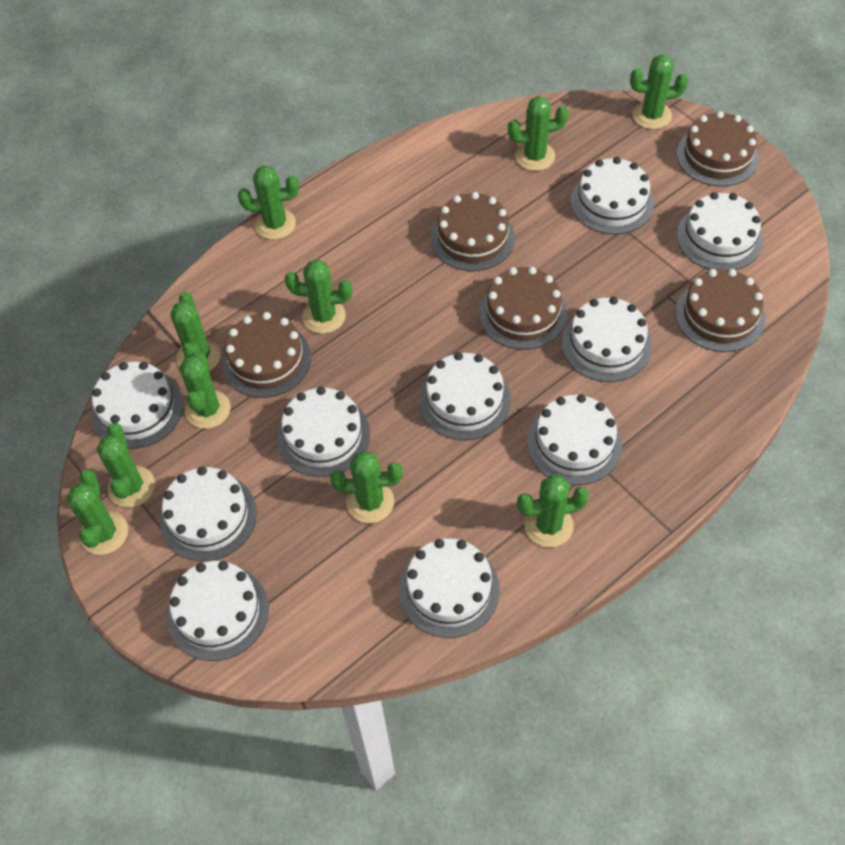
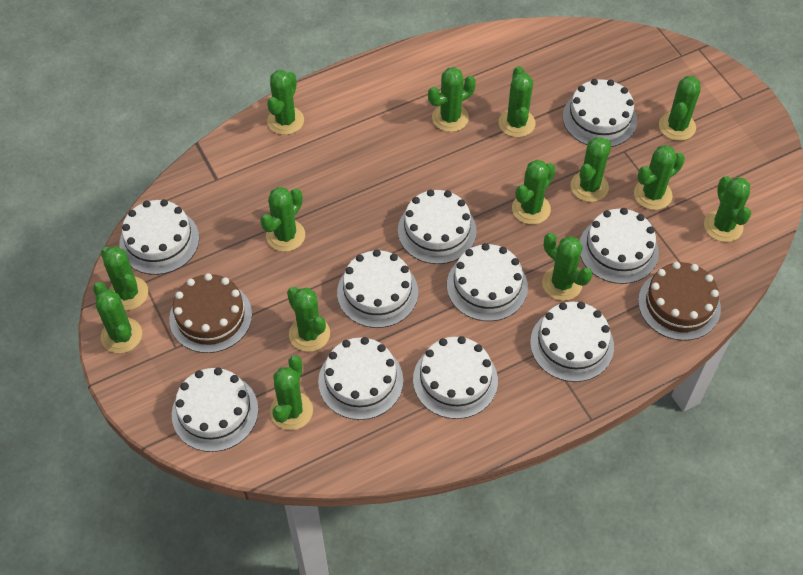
brown cake: [222,312,311,398] [431,192,515,271] [479,267,567,350] [676,269,765,352] [677,111,759,187] = 5 -> [169,273,252,353] [638,262,721,341] = 2
green cactus: [67,470,128,555] [97,423,155,507] [170,292,221,371] [179,352,231,429] [238,165,299,240] [285,259,352,334] [330,450,403,523] [508,96,569,171] [517,475,589,548] [630,54,688,129] = 10 -> [93,282,142,353] [101,246,148,311] [260,187,305,252] [267,70,304,135] [270,355,313,430] [287,287,330,352] [428,67,476,132] [499,66,535,137] [512,160,556,225] [542,233,592,301] [570,137,612,202] [634,145,685,210] [659,76,701,141] [704,176,751,242] = 14

